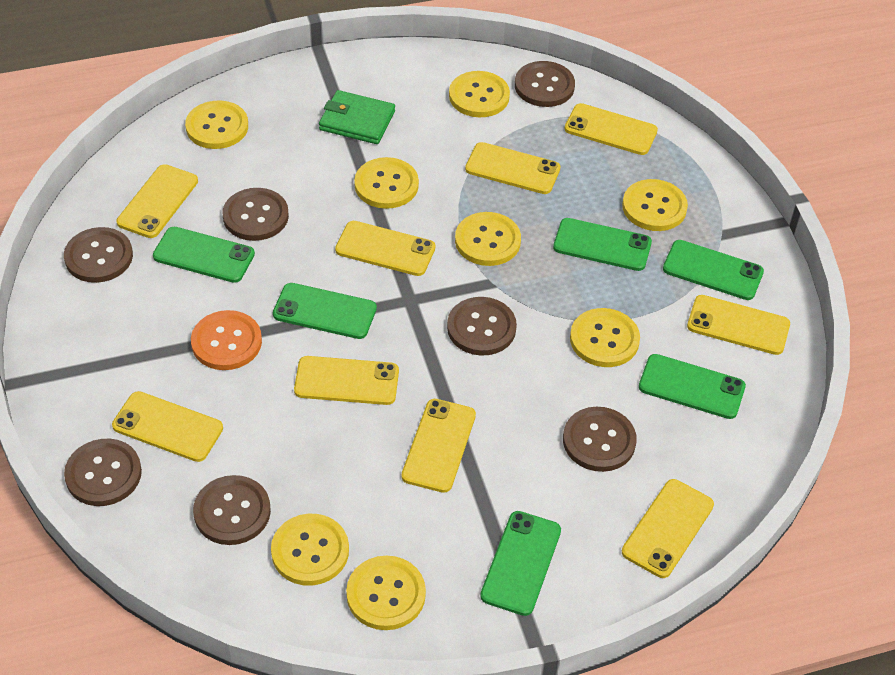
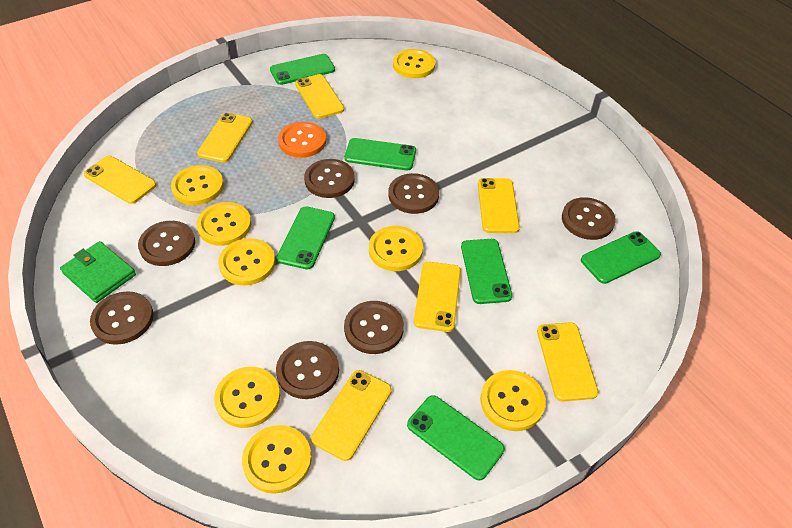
yellow phone: [112,391,223,462] [117,164,198,238] [294,356,399,405] [335,221,435,276] [401,399,476,493] [465,142,561,194] [565,103,658,155] [622,479,714,578] [687,295,790,355] = 9 -> [84,156,156,204] [197,113,253,163] [295,74,344,119] [311,370,392,461] [414,262,461,332] [478,178,520,233] [537,322,599,402] = 7

